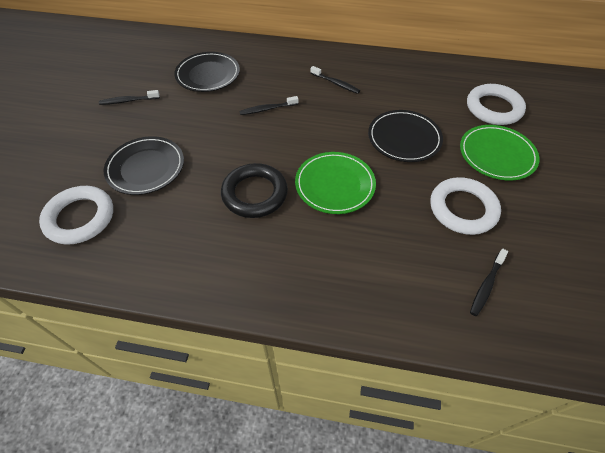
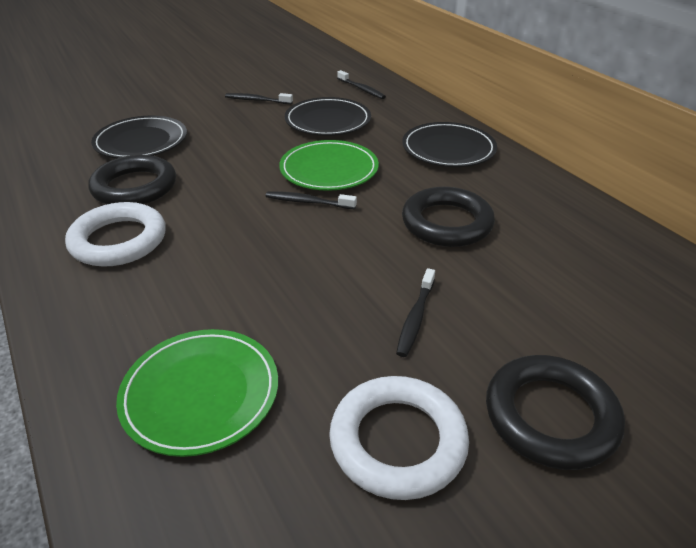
black ring: [221,163,288,218] = 1 -> [89,155,176,204] [402,187,495,247] [486,355,625,470] = 3
white ring: [39,186,113,245] [430,177,501,235] [467,84,526,125] = 3 -> [65,202,166,267] [329,376,469,500] = 2

